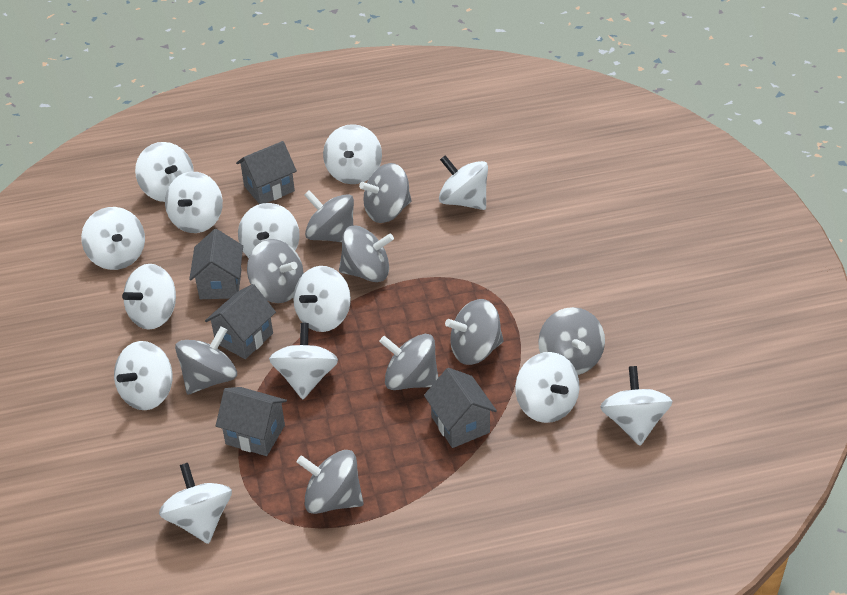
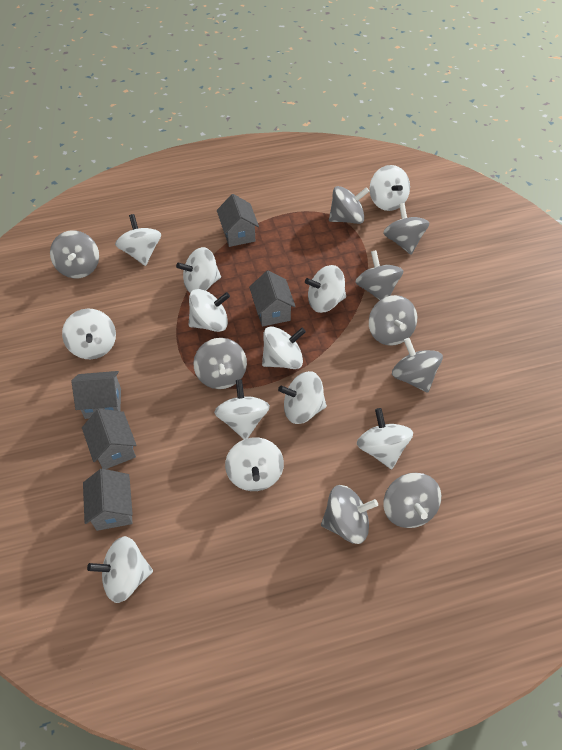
white spinning top: [81,207,145,270] [114,341,172,410] [122,264,176,330] [135,142,194,202] [159,463,232,544] [165,172,223,233] [238,203,300,258] [269,323,338,399] [293,266,351,332] [323,124,382,184] [439,155,488,210] [515,352,579,423] [600,366,673,446] = 13 -> [62,308,116,359] [87,536,153,603] [115,214,161,266] [176,247,221,293] [189,289,230,332] [214,379,270,440] [225,437,284,491] [262,326,306,369] [278,371,327,424] [305,265,346,313] [357,408,413,469] [369,165,410,211] = 12

